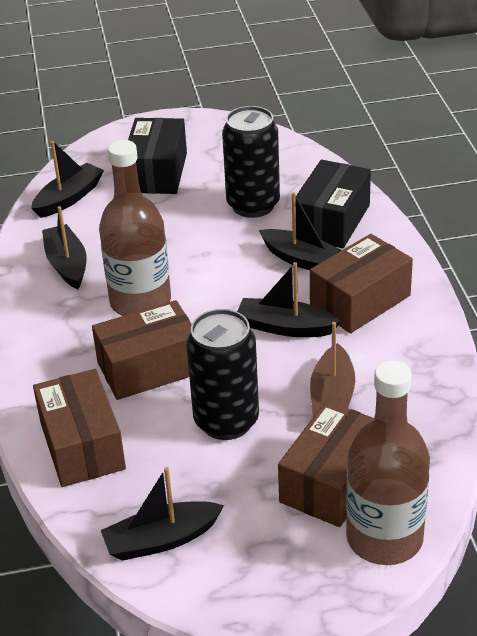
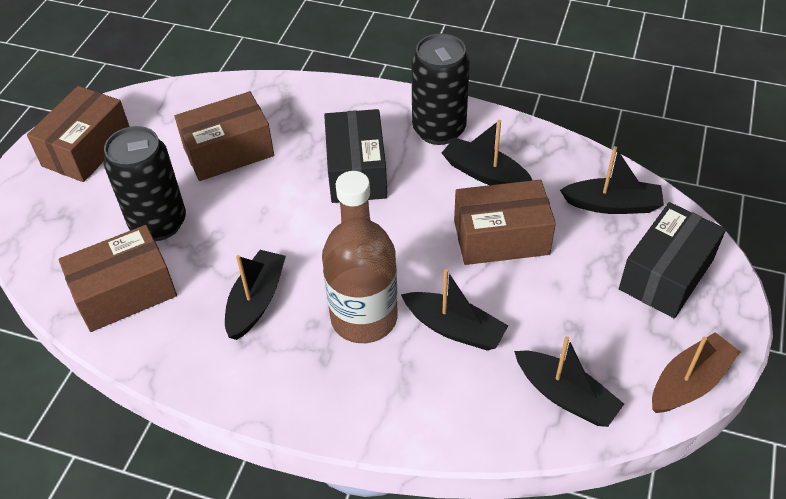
brown bottle: [99,140,171,316] [346,360,430,565] = 2 -> [322,171,398,343] = 1

